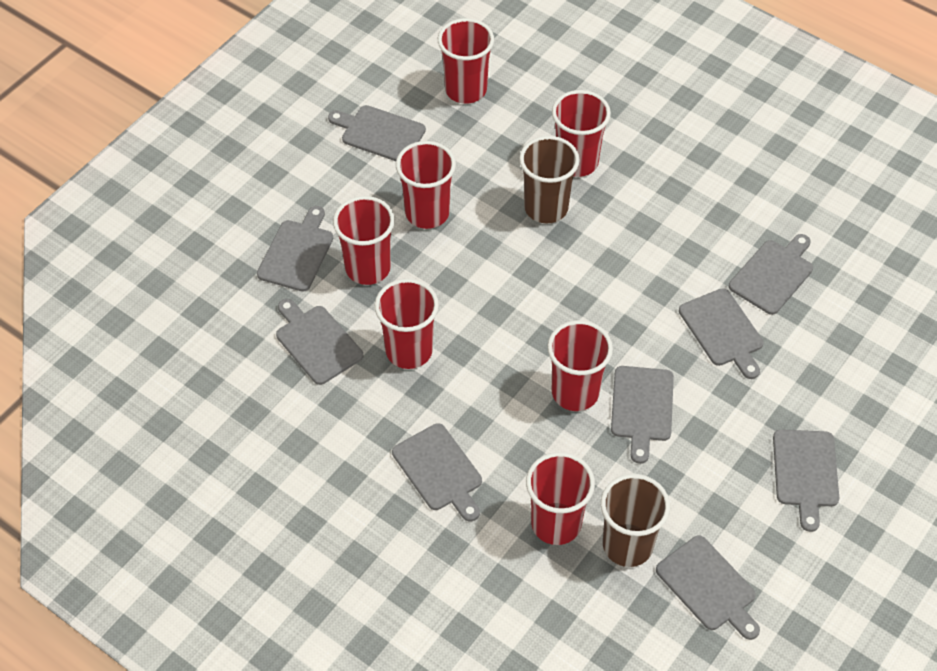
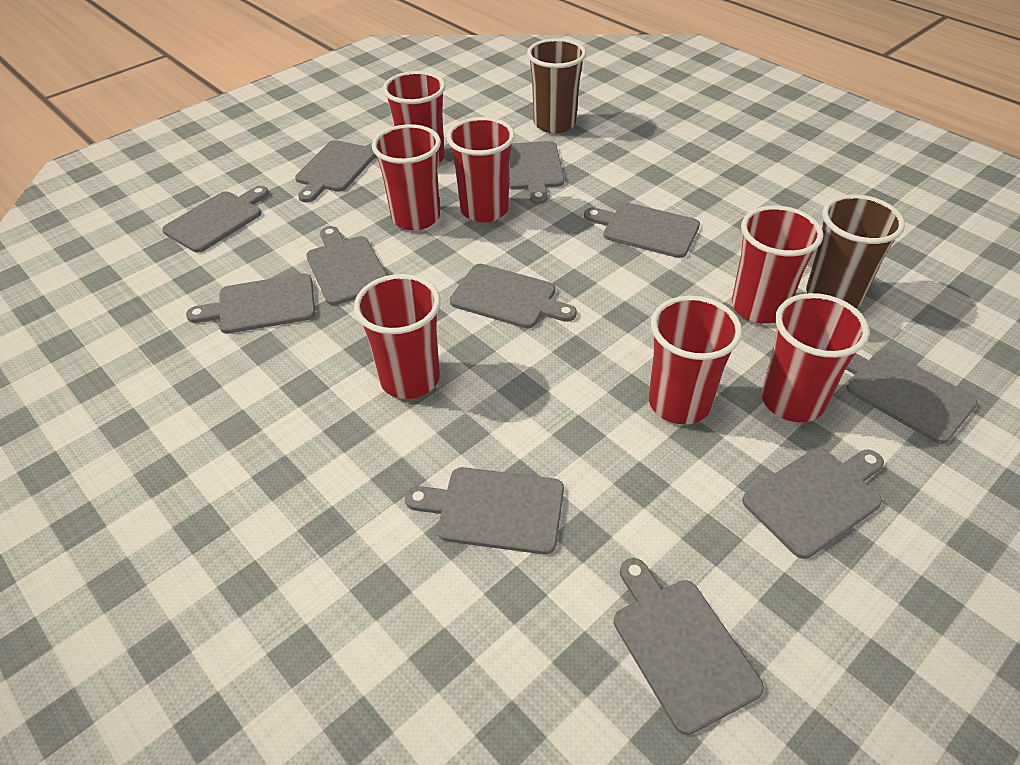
grey cutting board: [257,206,333,292] [276,299,363,385] [328,105,426,161] [392,423,482,522] [611,366,674,464] [656,535,760,640] [679,288,763,379] [729,234,813,315] [773,429,839,532] = 9 -> [162,186,269,253] [186,274,316,334] [295,140,376,203] [306,226,387,305] [405,467,564,555] [450,264,577,328] [509,141,564,204] [584,202,700,258] [614,558,764,735] [742,448,884,559] [846,350,978,444] = 11

